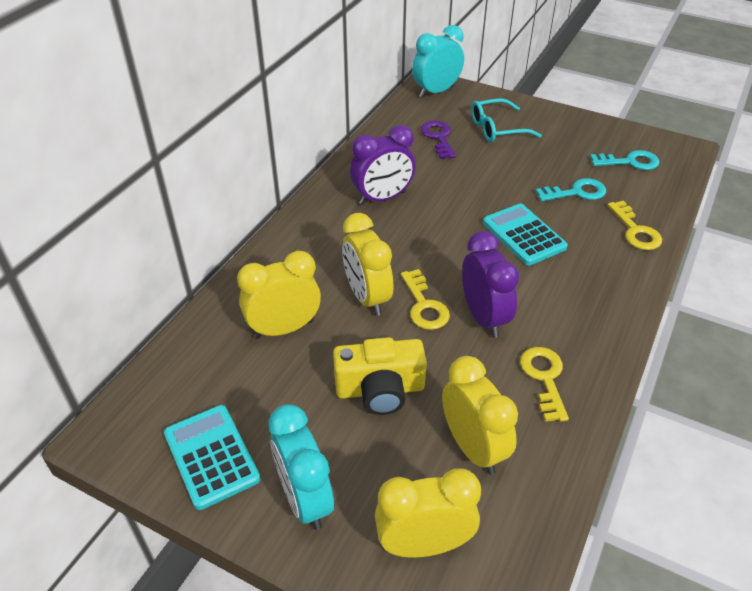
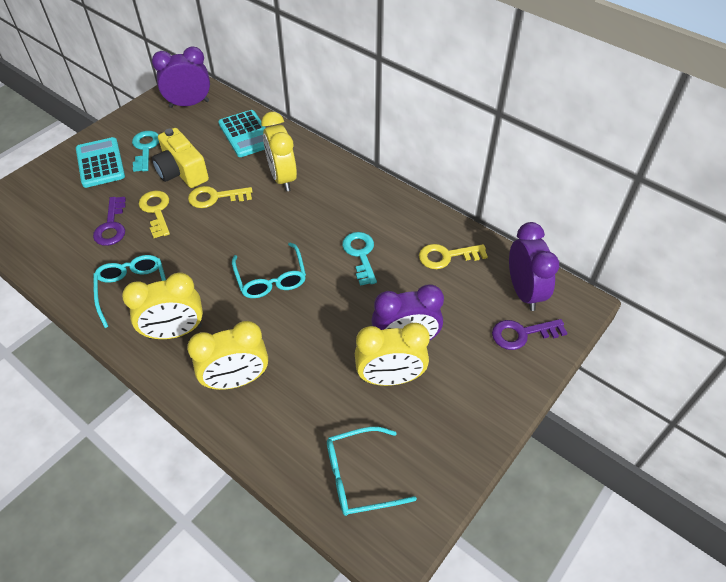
purple clock: [350,125,416,205] [462,231,519,338] = 2 -> [152,47,210,108] [371,284,444,341] [509,222,559,311] = 3
purple key: [421,121,456,159] = 1 -> [93,197,126,246] [492,319,567,350] = 2
turquoise clock: [268,404,334,530] [412,25,464,98] = 2 -> none = 0
turquoise glasses: [471,98,542,142] = 1 -> [93,255,166,328] [232,242,306,298] [327,427,417,516] = 3

